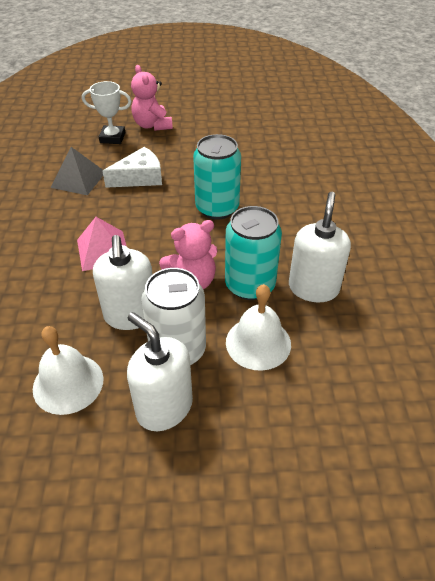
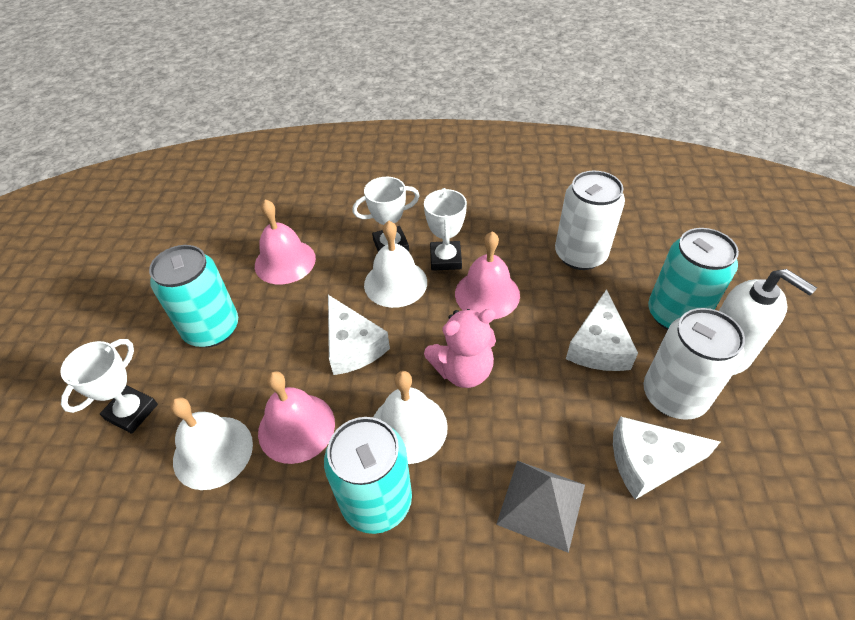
pink bell: none = 0 -> [255,199,316,284] [258,371,335,464] [455,231,520,319] = 3
pink pyramid: [77,217,127,271] = 1 -> none = 0
pink teddy bear: [131,65,173,131] [159,220,217,289] = 2 -> [424,309,496,388] = 1
turquoise can: [193,134,241,220] [225,206,282,300] = 2 -> [149,245,238,347] [324,417,412,534] [648,228,739,330] = 3
white bell: [33,326,104,415] [226,284,291,371] = 2 -> [170,397,253,490] [364,221,427,308] [373,371,448,464] = 3
white can: [141,268,206,365] = 1 -> [555,171,625,270] [643,308,745,420] = 2
white cheese: [102,147,162,188] = 1 -> [328,295,390,375] [566,289,638,371] [613,417,720,500] = 3
white soap dispenser: [93,235,153,330] [127,312,193,431] [289,192,351,302] = 3 -> [719,269,817,375] = 1
white trophy: [82,81,131,144] = 1 -> [60,339,158,434] [352,177,419,252] [424,188,467,271] = 3

